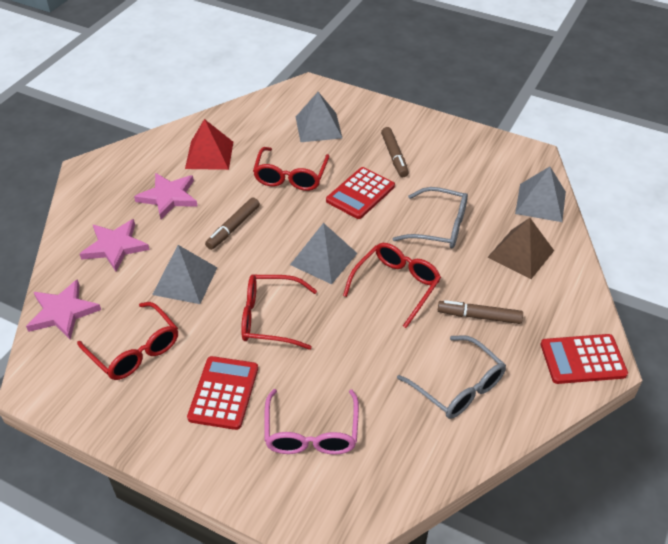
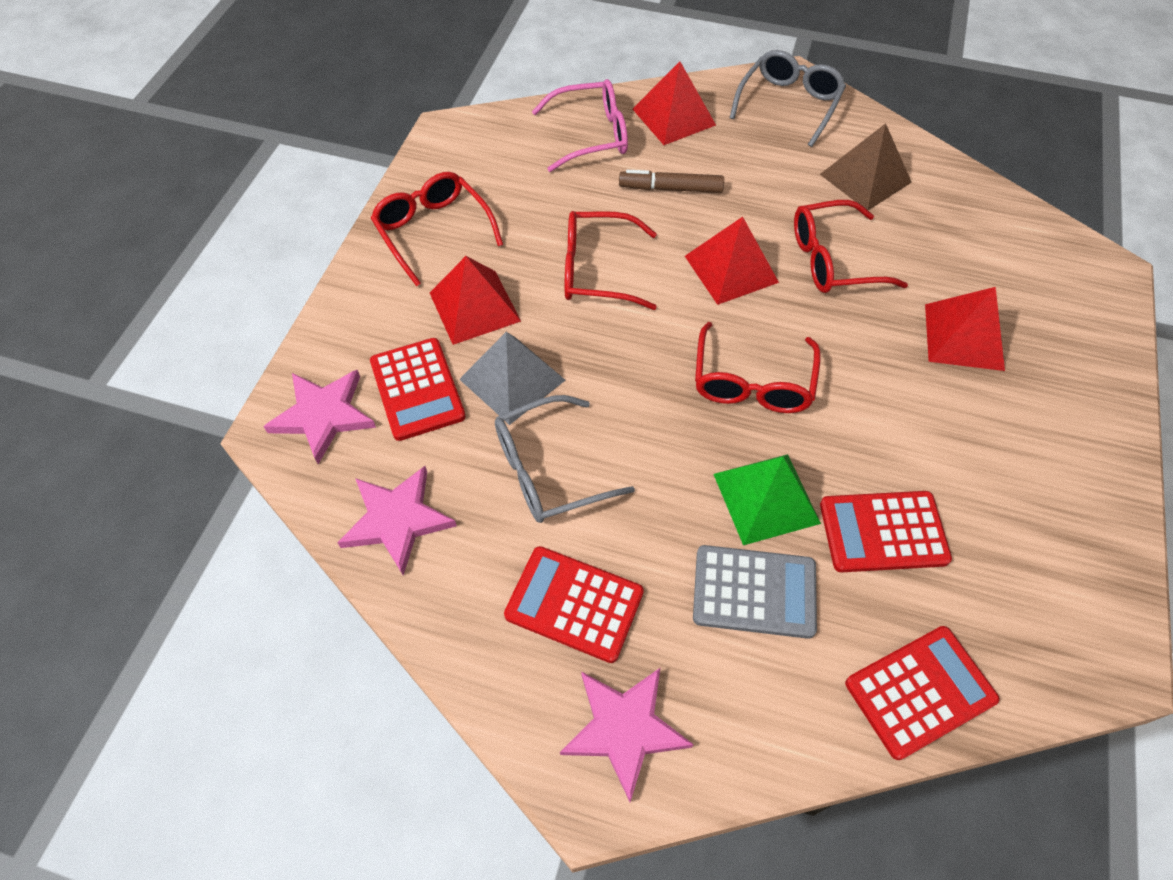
brown marker: [205,197,260,250] [381,127,409,177] [438,300,523,324] = 3 -> [619,170,724,193] = 1
green pyramid: none = 0 -> [713,454,821,545] = 1
grey calculator: none = 0 -> [693,545,817,639] = 1
grey pyramid: [152,245,218,304] [290,223,358,284] [296,92,342,142] [515,166,566,222] = 4 -> [459,332,565,425] = 1
red calculator: [187,356,258,430] [326,167,395,219] [541,334,628,384] = 3 -> [370,338,466,441] [504,546,644,663] [820,491,952,572] [845,626,1000,760] = 4
red pyramid: [185,119,233,170] = 1 -> [430,256,521,345] [633,61,716,145] [685,217,779,305] [925,287,1005,371] = 4

